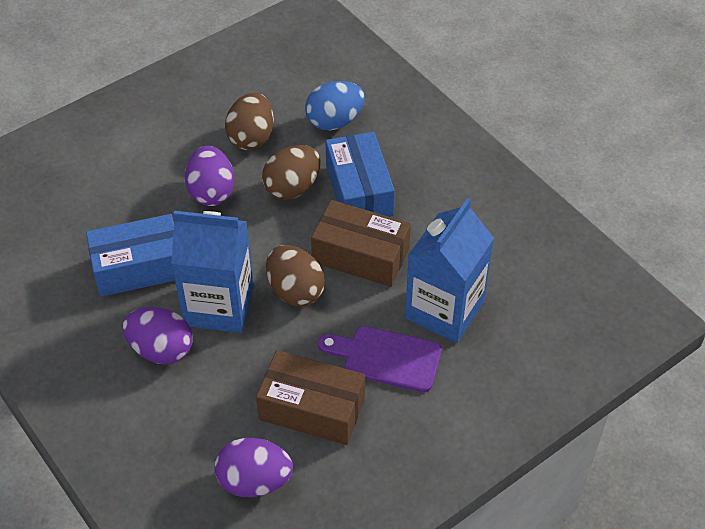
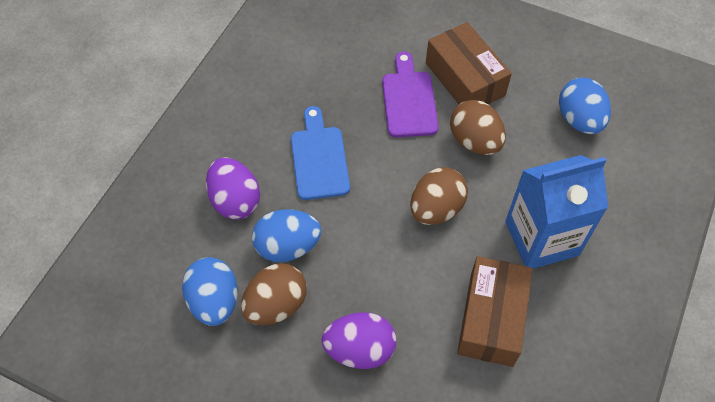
blue box: [86,214,175,297] [325,132,395,217] = 2 -> none = 0
blue carton: [171,211,254,333] [405,198,494,343] = 2 -> [505,155,608,269] = 1
blue cutting board: none = 0 -> [291,106,350,200] = 1
blue egg: [305,81,365,130] = 1 -> [182,257,238,326] [252,209,321,262] [559,78,611,134] = 3
purple egg: [123,307,192,364] [185,146,235,206] [214,438,293,497] = 3 -> [206,157,260,220] [321,312,396,369] = 2

